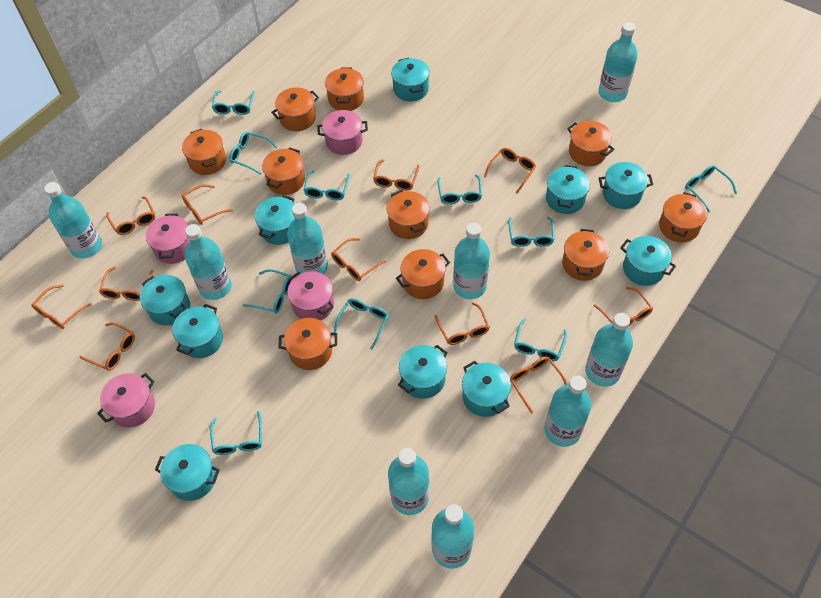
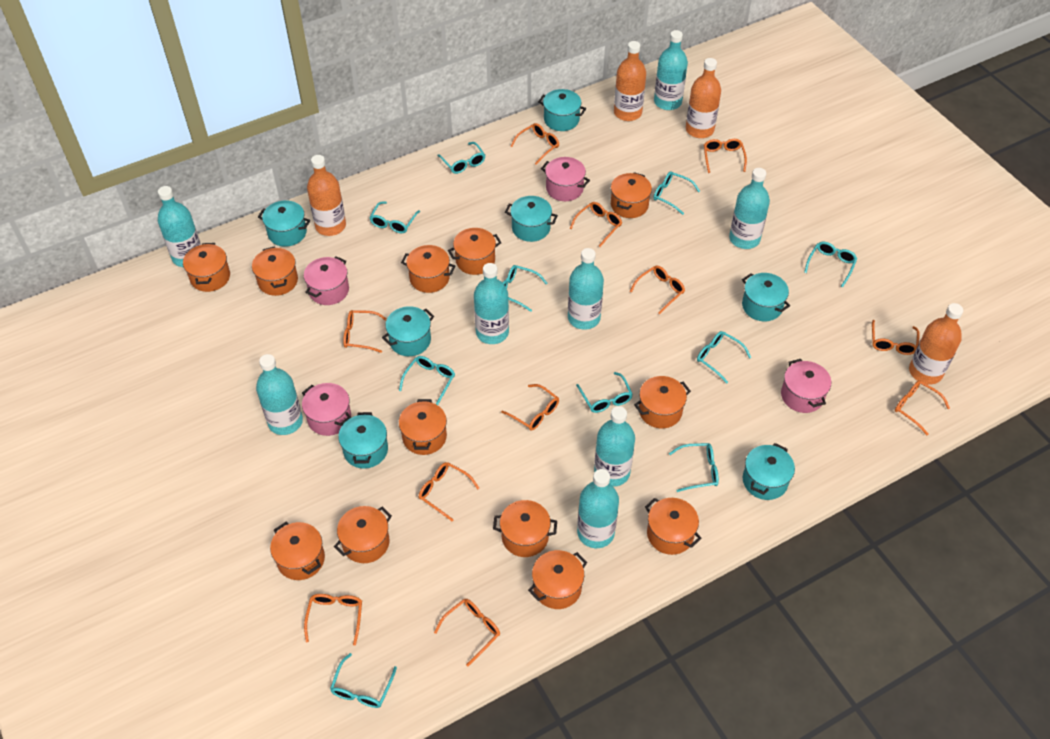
orange bottle: none = 0 -> [307,155,346,236] [614,41,646,121] [686,58,721,138] [909,303,963,384] = 4
orange pot: [182,129,226,175] [262,147,305,195] [271,87,319,131] [278,318,337,370] [325,68,364,111] [387,190,430,239] [396,249,450,299] [562,229,609,281] [567,121,614,166] [659,192,708,243] = 10 -> [183,243,230,292] [252,246,298,296] [270,522,325,580] [334,506,392,563] [399,399,447,455] [401,245,456,293] [448,228,501,275] [493,500,557,557] [528,550,587,609] [611,172,652,218] [634,376,691,428] [645,498,702,555] = 12
turquoise bottle: [44,182,102,259] [185,224,232,300] [287,203,328,274] [388,448,429,515] [431,504,474,569] [453,223,490,299] [545,376,592,447] [585,313,633,387] [599,22,638,102] = 9 -> [158,186,201,267] [256,354,303,435] [474,263,509,344] [568,248,604,330] [577,469,619,548] [594,406,635,487] [654,30,688,110] [729,168,770,249] = 8
turquoise pot: [140,275,190,326] [155,444,220,501] [172,304,223,358] [255,195,295,245] [391,58,430,101] [398,345,448,399] [462,361,511,417] [546,165,590,214] [599,162,653,209] [620,236,676,286] = 10 -> [258,200,310,247] [338,412,388,469] [382,306,434,356] [505,196,558,242] [538,89,586,131] [742,273,790,321] [743,443,795,500] = 7

